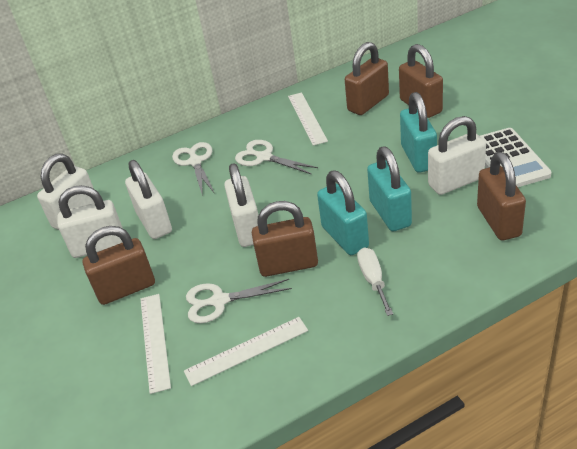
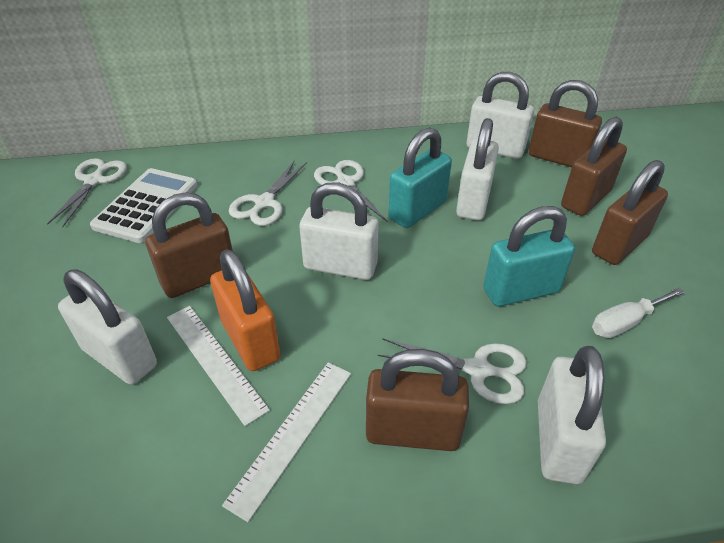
orange padlock: none = 0 -> [210,249,281,371] = 1
turquoise padlock: [317,171,369,255] [367,147,412,231] [400,92,437,173] = 3 -> [388,127,452,228] [483,206,575,307] = 2
white ruler: [141,294,171,394] [184,317,308,386] [288,92,328,146] = 3 -> [167,306,270,426] [222,362,351,522] = 2
white scissors: [172,142,215,196] [186,279,292,323] [235,140,318,175] = 3 -> [47,158,127,227] [229,160,307,226] [314,160,388,222] [378,338,527,404] = 4

